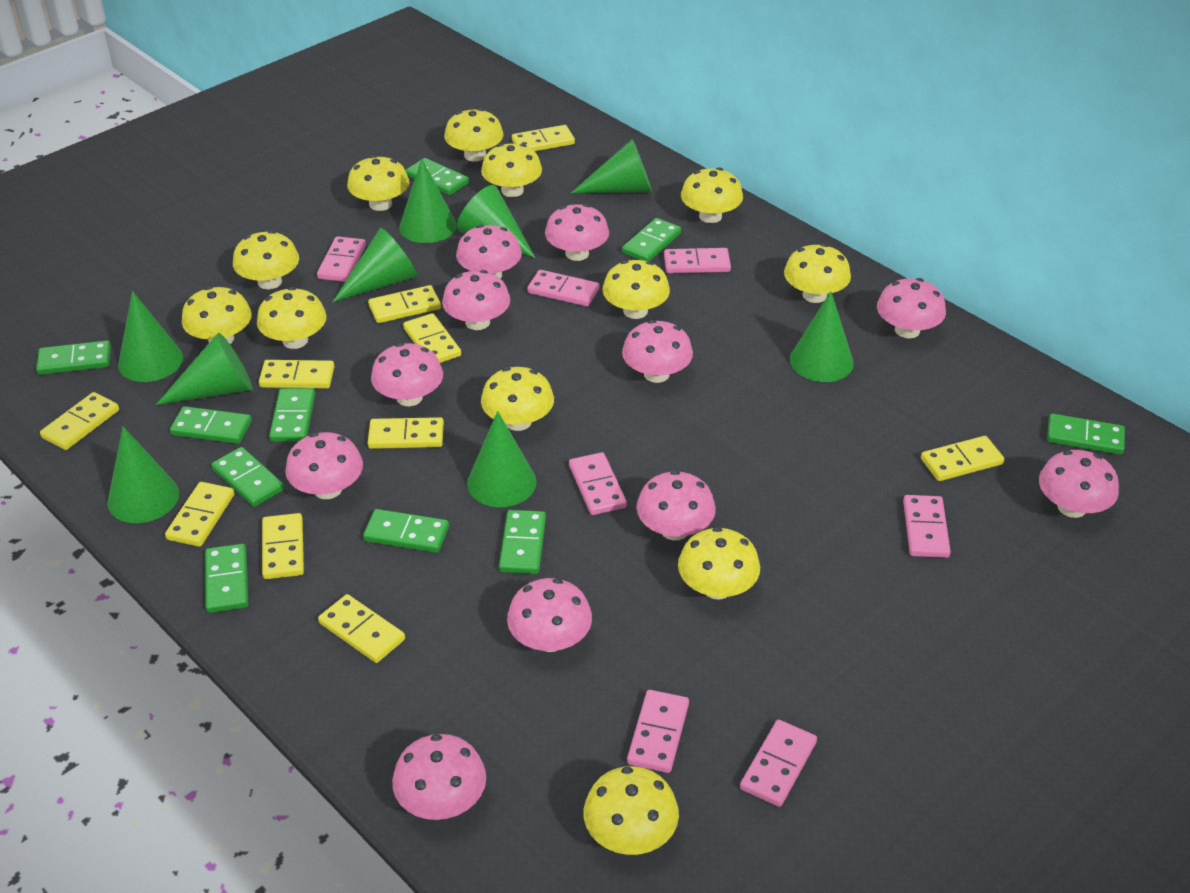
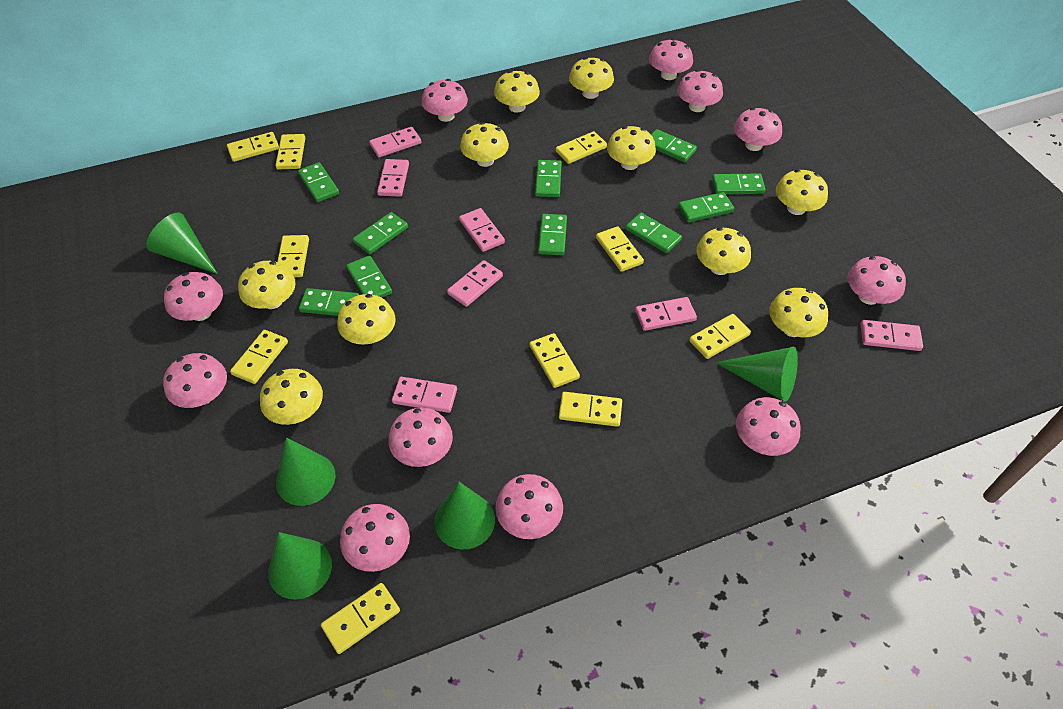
green cone: [108,427,179,523] [118,291,183,382] [156,333,252,405] [333,228,418,302] [399,159,456,243] [457,185,535,258] [467,411,537,507] [571,139,652,193] [790,291,854,382] = 9 -> [146,213,218,274] [268,532,332,600] [276,437,335,506] [434,482,495,550] [716,347,798,402] = 5
yellow mushroom: [182,286,252,344] [233,230,299,289] [257,287,327,349] [347,155,409,211] [444,108,503,162] [481,144,542,197] [481,367,554,431] [584,766,679,855] [602,260,670,319] [678,527,760,600] [681,167,743,223] [784,244,851,303] = 12 -> [238,261,295,309] [260,369,323,425] [337,294,396,345] [460,122,509,167] [494,71,540,113] [569,57,614,99] [607,126,656,170] [696,227,751,275] [769,288,828,337] [776,169,828,215] = 10

